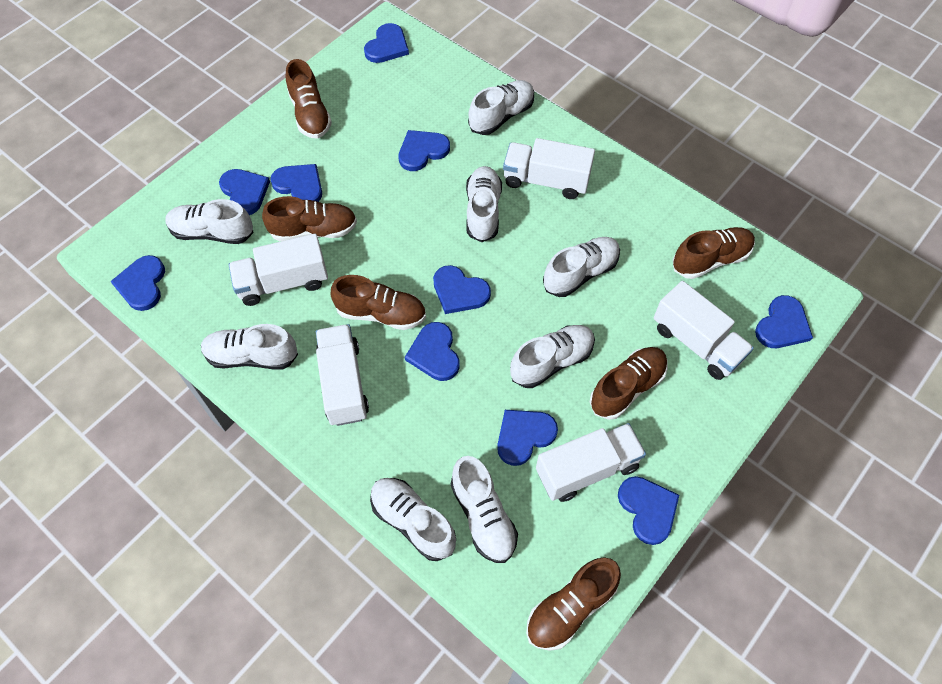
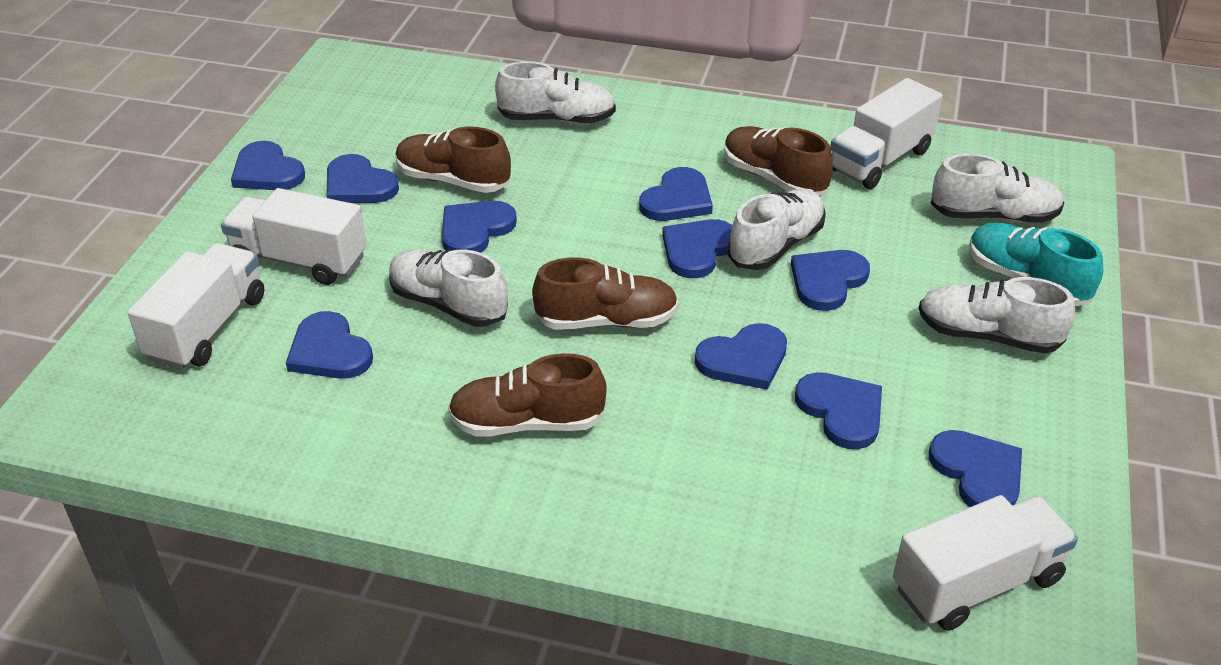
brown shoe: [262,196,357,241] [286,59,332,139] [331,275,426,330] [526,557,621,651] [590,347,668,420] [673,227,755,279] = 6 -> [396,126,511,193] [448,353,607,436] [532,257,678,330] [725,126,833,195] = 4
turquoise shoe: none = 0 -> [969,223,1103,306] = 1
white shoe: [165,199,254,244] [201,324,298,369] [370,478,456,561] [451,456,518,563] [466,166,502,242] [468,80,534,135] [510,325,595,388] [543,237,620,297] = 8 -> [389,249,508,327] [495,61,616,124] [728,189,826,270] [919,277,1075,353] [931,154,1064,223] = 5
white truck: [229,234,328,306] [316,324,369,426] [503,138,595,199] [536,423,646,502] [654,281,754,380] = 5 -> [127,243,264,370] [221,188,367,285] [830,78,943,189] [893,495,1078,631] = 4

